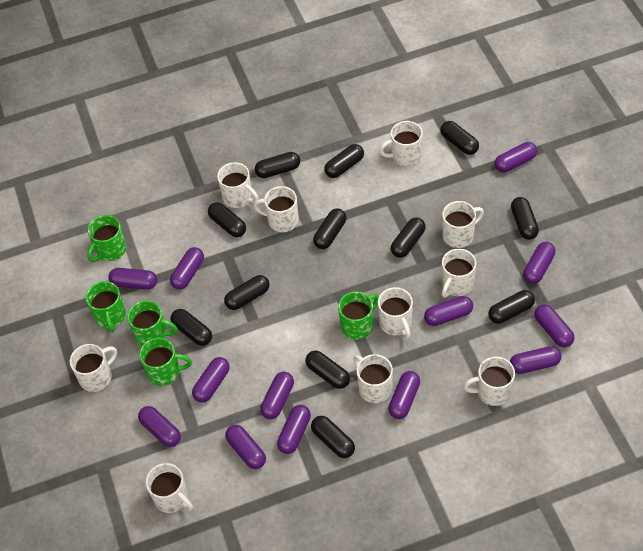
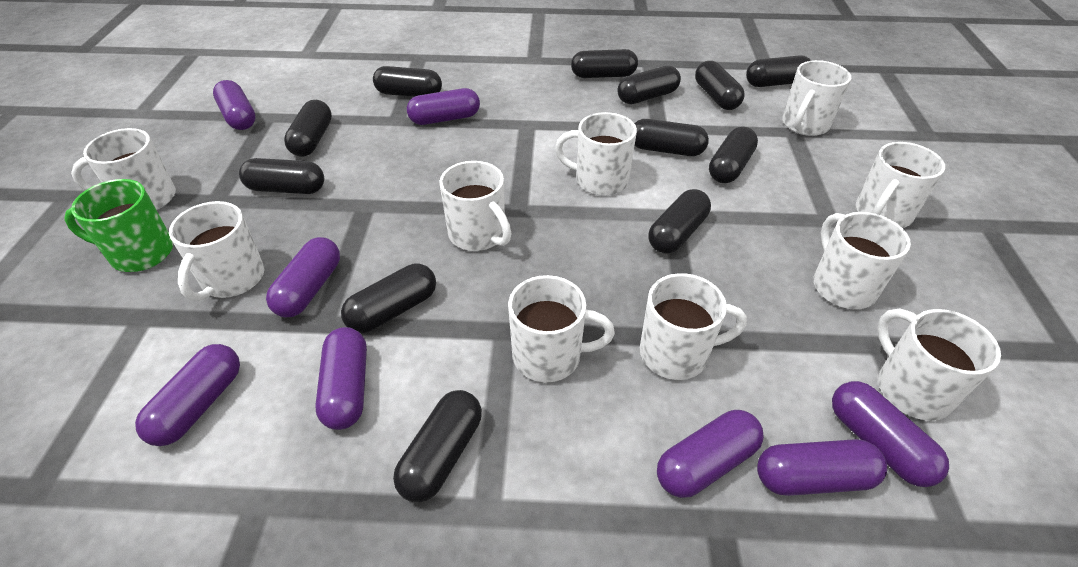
green mug: [86,281,126,333] [87,215,126,262] [127,301,178,346] [139,338,192,386] [338,292,379,340] = 5 -> [64,179,173,272] = 1
purple capsule: [108,268,157,290] [138,406,181,447] [170,247,204,290] [192,357,230,403] [225,425,266,469] [260,372,294,419] [277,405,311,454] [388,371,420,419] [424,296,473,326] [494,142,537,173] [510,346,562,374] [523,242,556,284] [534,304,574,347] = 13 -> [135,344,240,446] [213,80,256,130] [266,237,340,317] [315,327,367,430] [407,88,480,125] [657,410,764,498] [757,439,887,496] [832,381,949,487] = 8

